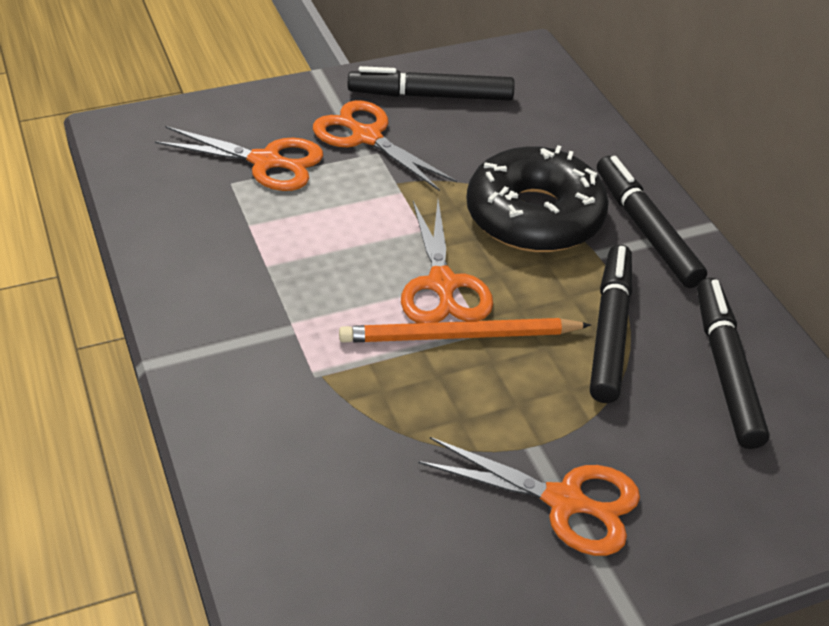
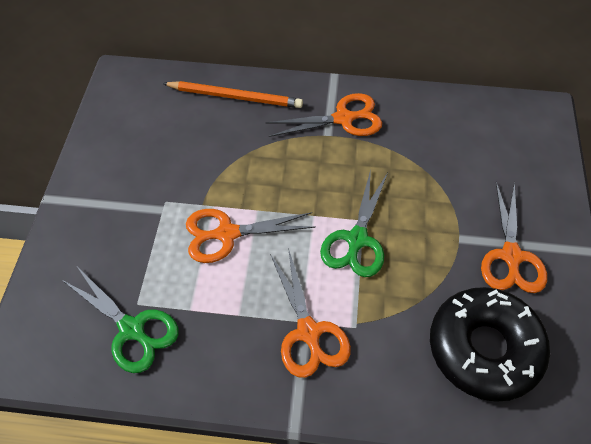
black marker: [348,66,515,101] [590,244,632,403] [597,156,707,288] [697,278,769,449] = 4 -> none = 0
green scissors: none = 0 -> [62,268,179,373] [320,169,388,277] = 2

